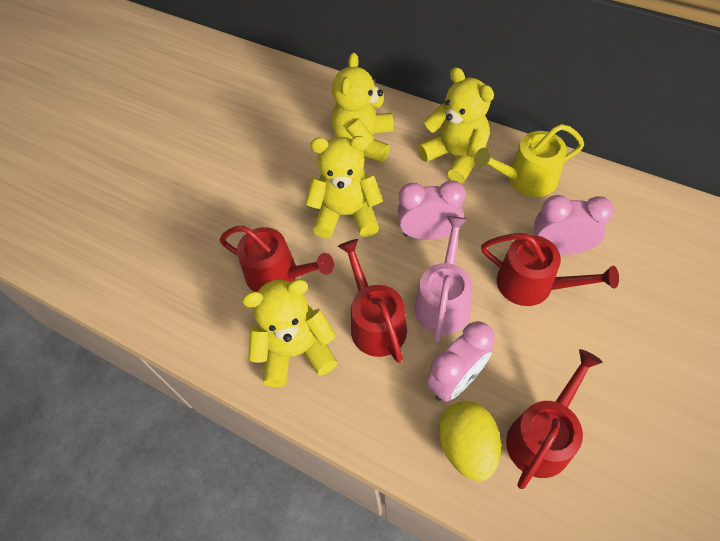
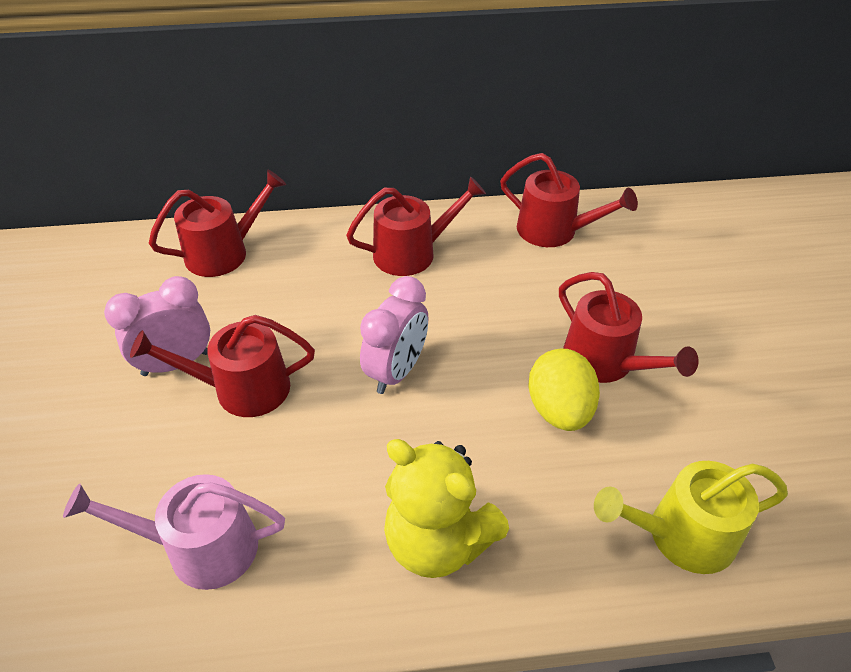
pink clock: [398,181,466,240] [426,321,495,402] [534,195,614,255] = 3 -> [104,276,210,376] [360,276,428,394] = 2
red watering can: [220,226,334,292] [338,239,407,363] [481,233,619,306] [506,349,603,489] = 4 -> [130,315,315,417] [149,170,286,277] [346,176,486,276] [500,153,638,247] [559,272,698,383] = 5
yellow teddy bear: [242,279,338,387] [305,136,383,238] [332,53,394,163] [418,67,494,184] = 4 -> [384,439,509,578] = 1

